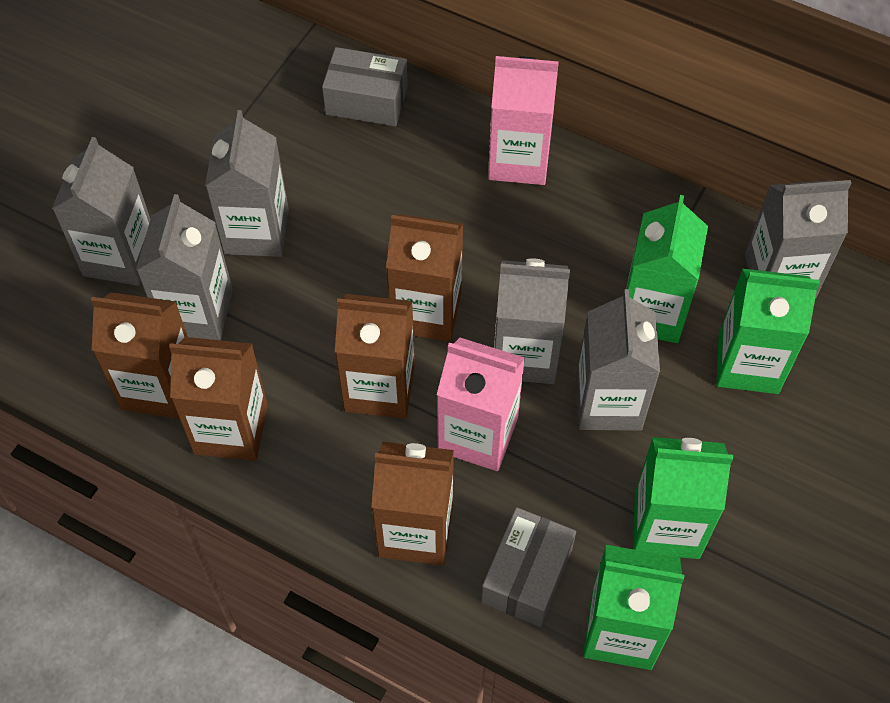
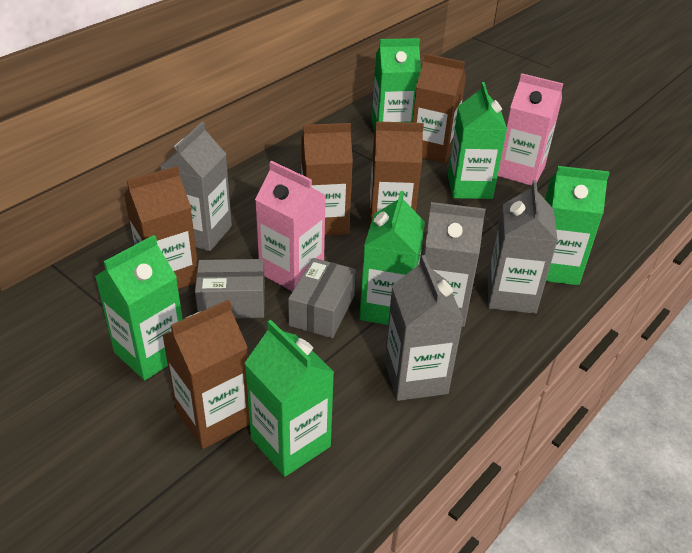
green carton: [583,545,684,670] [626,195,708,343] [633,437,733,559] [716,268,820,394] = 4 -> [95,235,183,380] [244,320,334,477] [359,191,425,325] [372,38,421,131] [448,82,507,199] [545,166,609,285] = 6
grey carton: [52,137,150,286] [136,194,233,340] [205,110,289,257] [494,258,570,384] [576,289,660,431] [745,180,851,299] = 6 -> [160,122,232,251] [384,255,464,401] [423,202,485,327] [488,180,558,314] = 4

